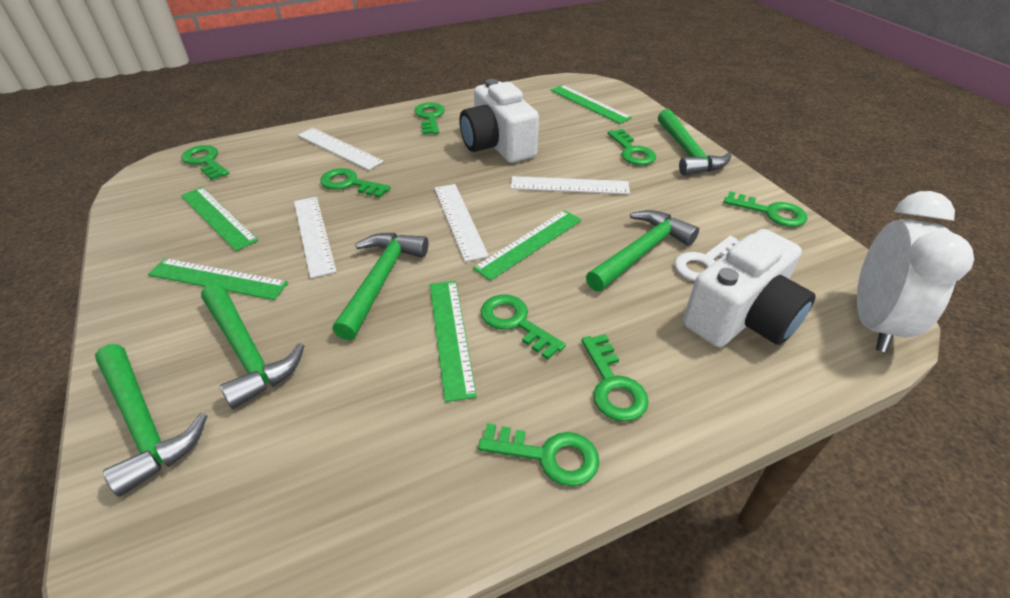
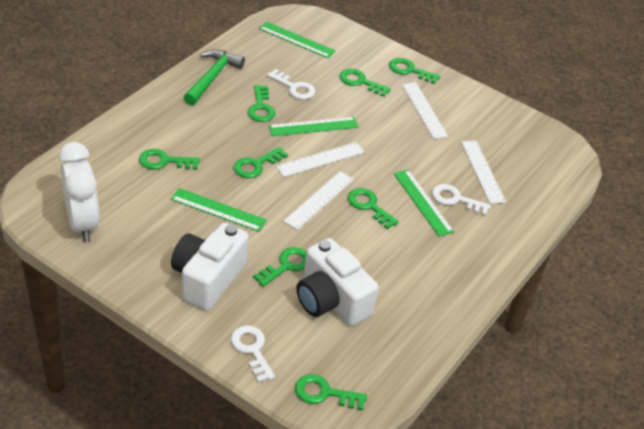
green hammer: [95,344,207,497] [201,283,304,409] [332,233,428,340] [586,210,699,291] [658,109,732,175] = 5 -> [184,50,245,105] = 1
green ruler: [148,258,288,300] [181,187,259,251] [430,281,477,402] [473,210,582,281] [550,85,632,124] = 5 -> [171,188,267,232] [259,22,336,58] [268,117,358,136] [394,169,454,237] = 4
white key: [674,236,740,281] = 1 -> [231,325,275,383] [267,69,315,100] [432,184,491,216] = 3

